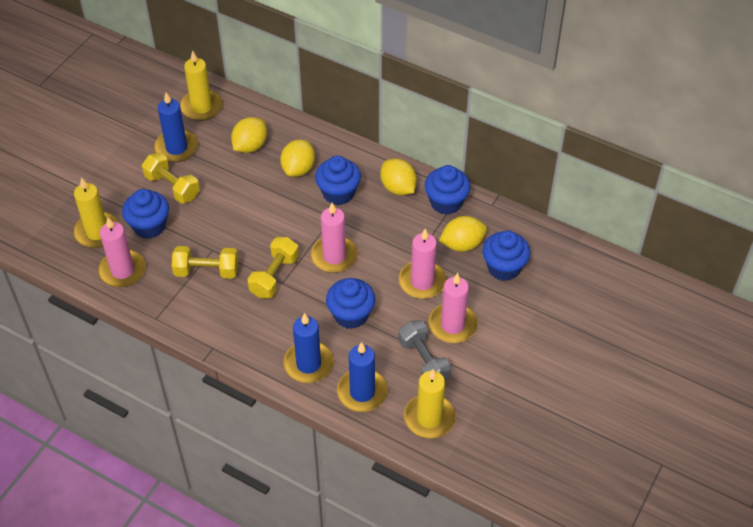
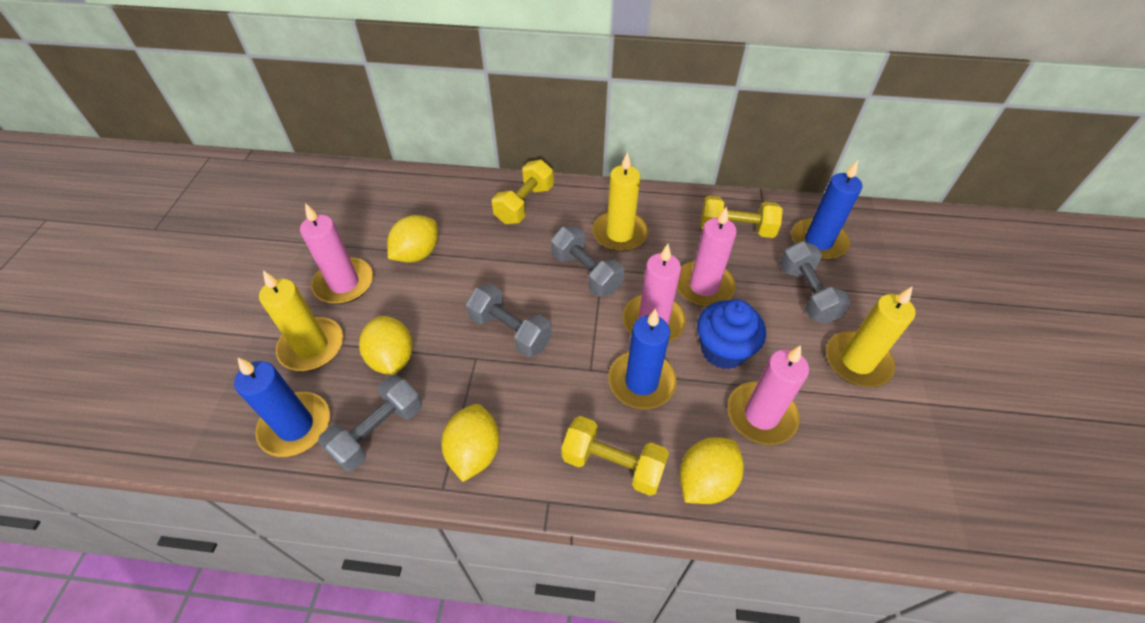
blue cupcake: [122,189,169,239] [315,156,361,205] [326,278,375,329] [424,165,471,215] [482,230,530,281] = 5 -> [697,299,766,369] = 1
grey dumbbell: [398,320,452,381] = 1 -> [318,375,422,472] [466,284,552,357] [551,226,625,297] [780,241,851,324] = 4

